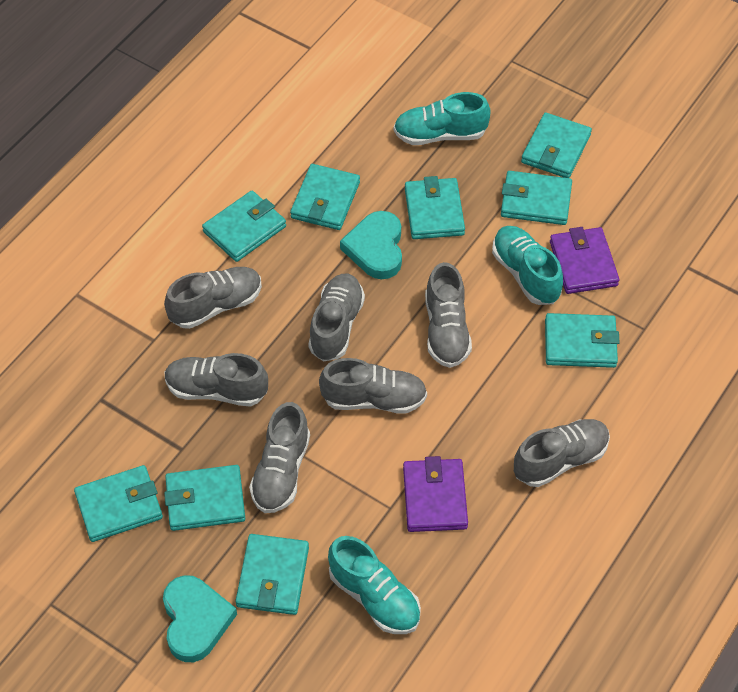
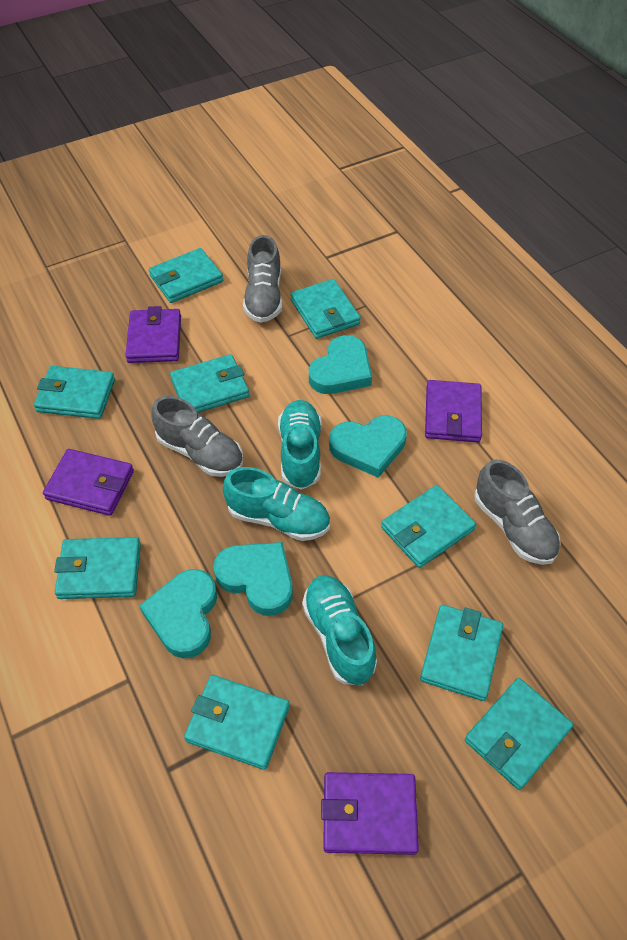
grey shoe: [164,267,262,329] [164,353,268,407] [249,402,310,513] [308,274,365,361] [319,358,427,414] [425,262,472,368] [514,419,610,487] = 7 -> [151,396,243,477] [243,235,282,323] [475,459,561,565] = 3
purple wallet: [403,456,468,532] [550,227,619,294] = 2 -> [43,449,134,516] [125,306,181,363] [321,772,419,855] [425,380,482,442] = 4
turquoise heart: [163,575,237,662] [340,211,402,279] = 2 -> [139,569,217,658] [213,542,293,616] [309,335,372,394] [329,416,407,478] = 4

